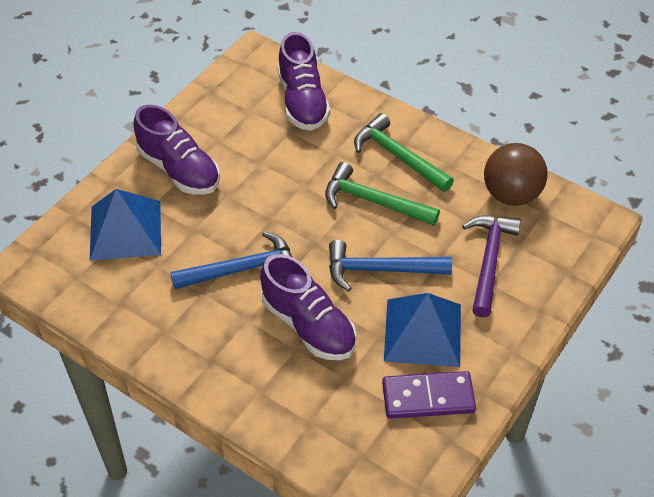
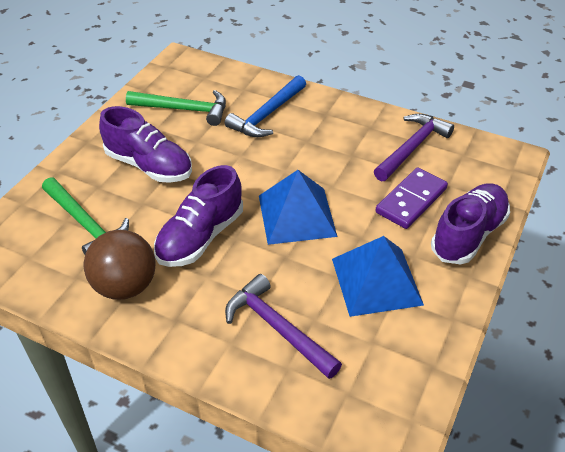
blue hammer: [170,232,292,289] [329,240,452,291] = 2 -> [225,75,306,137] = 1
purple hammer: [462,215,521,318] = 1 -> [225,274,342,379] [374,114,454,181] = 2

